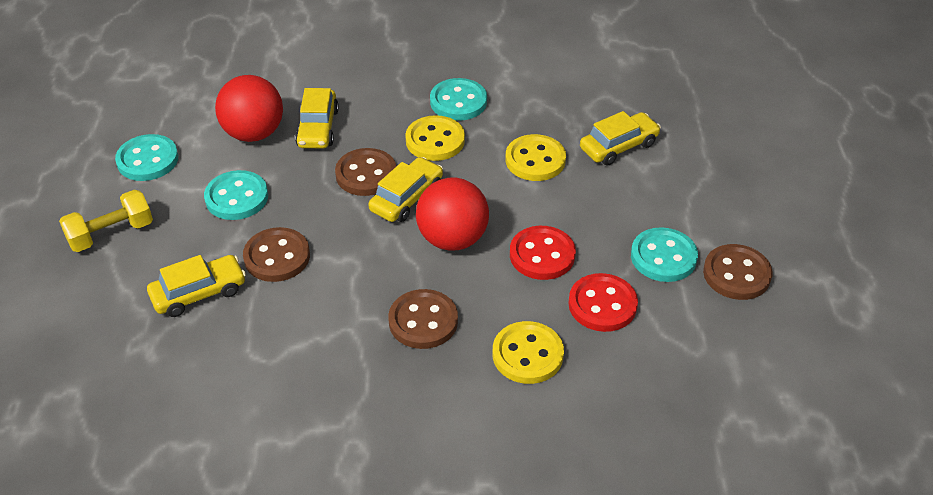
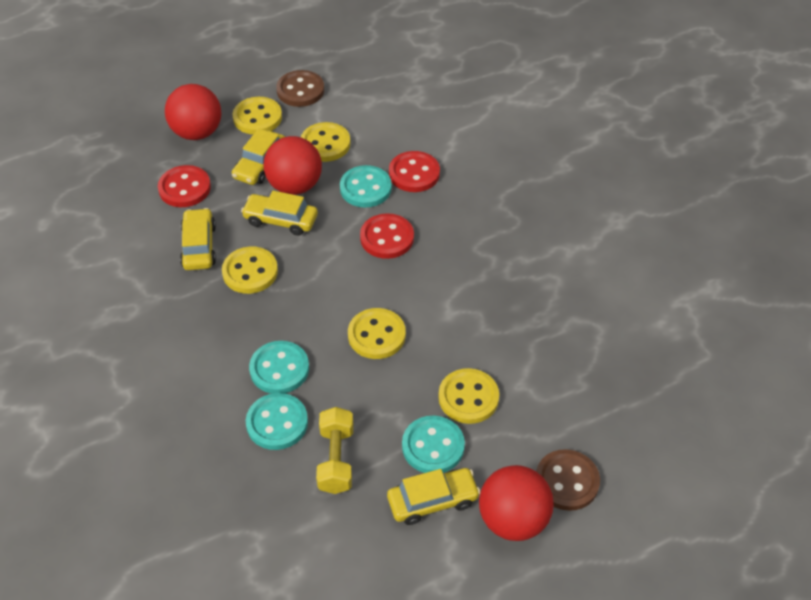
brown button: [243,227,310,282] [335,148,396,196] [388,289,458,349] [703,244,773,300] = 4 -> [276,70,324,107] [536,449,600,511] = 2
red ball: [215,75,283,142] [416,178,489,251] = 2 -> [165,84,221,140] [264,136,322,195] [479,465,554,541] = 3
red button: [510,226,576,280] [568,273,638,332] = 2 -> [158,165,211,207] [360,213,414,259] [389,151,440,192] = 3
yellow button: [405,115,465,161] [493,321,564,384] [506,134,566,181] = 3 -> [222,247,278,294] [233,97,282,135] [301,122,351,162] [348,308,406,359] [438,368,499,424] = 5

